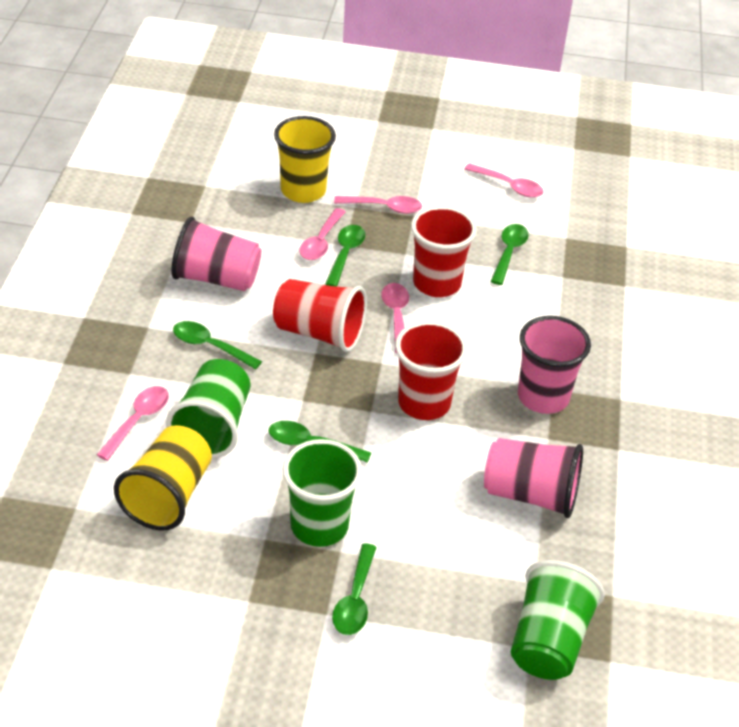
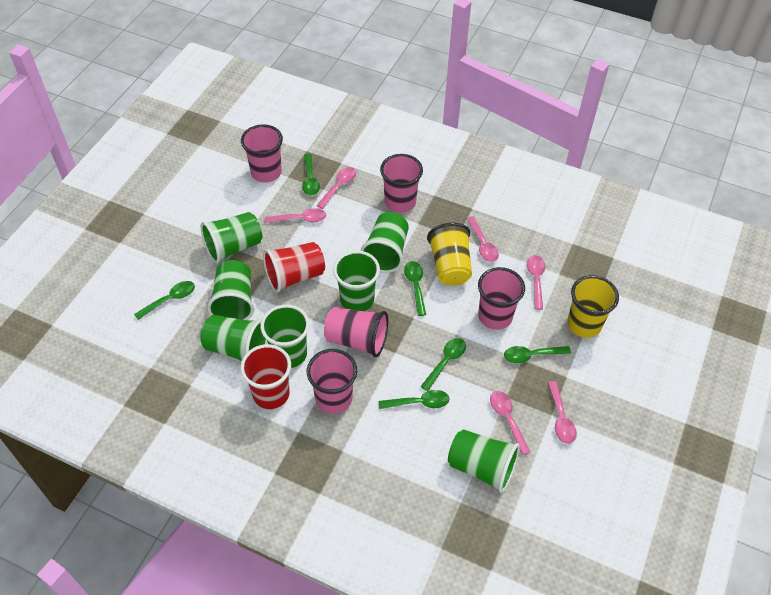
green cup: [166,359,250,459] [283,439,362,547] [511,560,605,680] = 3 -> [200,315,267,361] [201,212,262,263] [207,260,254,320] [260,305,310,368] [333,251,380,311] [360,212,409,273] [448,429,520,493] = 7
green spoon: [173,321,262,369] [269,421,371,463] [325,225,365,286] [332,543,377,635] [491,224,529,285] = 5 -> [134,281,195,320] [302,154,320,195] [378,390,449,409] [404,261,426,316] [420,338,466,391] [504,346,571,363] = 6
pink cup: [171,217,261,291] [484,438,583,518] [518,316,591,414] = 3 -> [241,124,283,183] [307,349,357,414] [324,307,388,357] [380,154,423,213] [478,267,525,330] = 5
pink spoon: [97,386,169,461] [299,208,346,260] [334,196,422,214] [381,283,409,353] [465,163,543,198] = 5 -> [265,208,326,223] [316,167,356,209] [467,216,499,262] [490,391,530,455] [527,255,545,310] [548,381,577,444] = 6
red cup: [273,279,367,352] [395,321,467,420] [411,206,477,297] = 3 -> [240,344,291,409] [263,242,325,293] = 2

